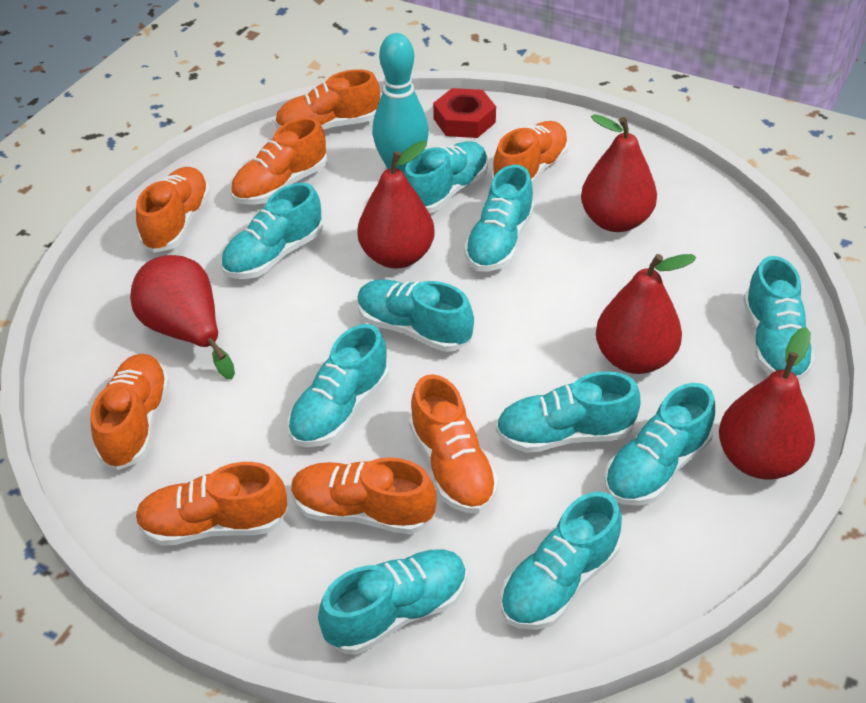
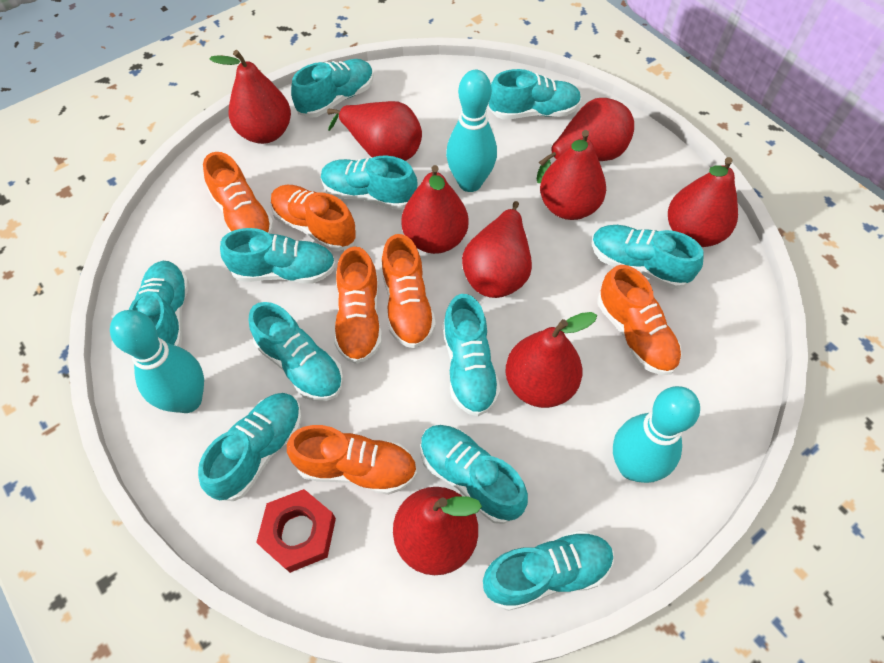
orange shoe: [91,354,170,470] [135,462,288,546] [136,167,210,252] [230,117,327,205] [275,69,380,130] [291,457,436,535] [409,374,498,513] [491,121,569,185] = 8 -> [203,152,274,234] [270,185,357,251] [287,425,417,495] [334,246,382,364] [382,234,436,349] [597,265,682,375] = 6
red pear: [130,255,235,379] [357,141,435,269] [581,114,657,232] [596,254,696,374] [719,327,815,479] = 5 -> [209,50,291,144] [327,101,422,161] [393,487,482,575] [401,165,468,254] [462,201,532,298] [505,312,597,408] [537,98,634,183] [540,130,606,220] [668,157,738,247] = 9
turquoise bowling pin: [372,33,429,173] = 1 -> [110,310,204,413] [446,70,497,192] [613,386,700,483] = 3
turquoise shoe: [221,183,323,279] [288,324,389,447] [318,549,467,655] [357,279,474,352] [404,141,488,213] [464,164,534,272] [496,371,640,453] [501,492,622,630] [604,383,715,506] [743,256,815,381] = 10 -> [129,261,189,347] [198,393,302,501] [220,228,336,284] [249,302,343,401] [291,59,374,118] [321,156,417,210] [420,425,528,524] [443,294,500,416] [483,530,614,611] [489,69,581,119] [592,225,703,289] = 11

